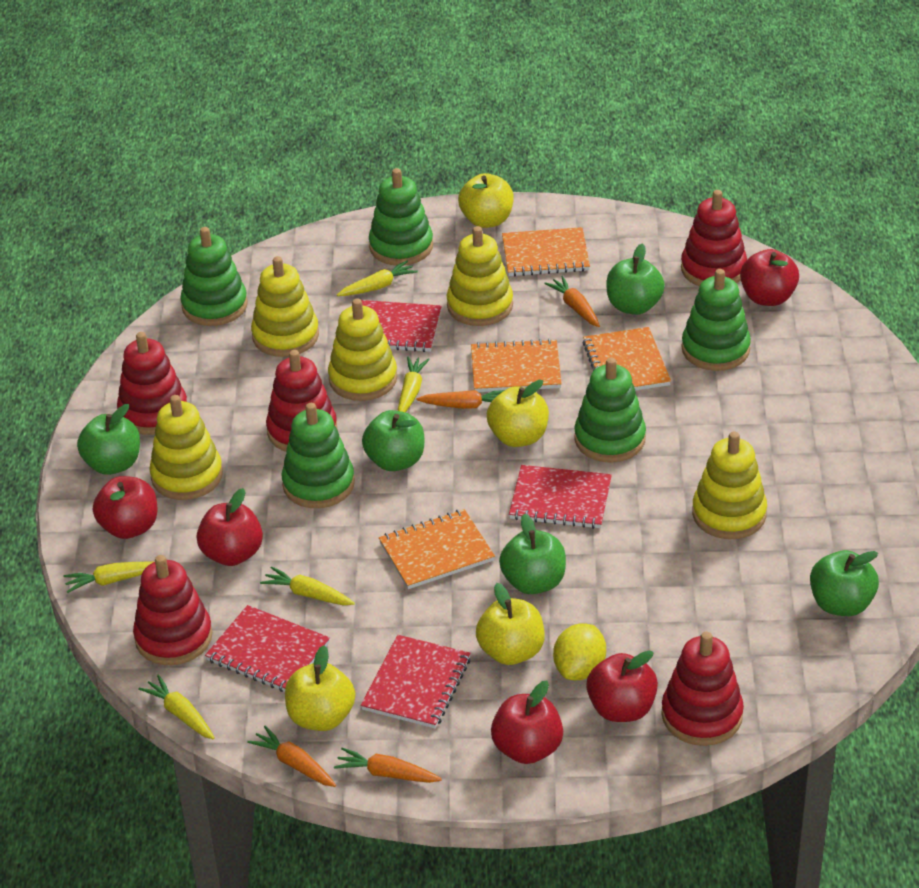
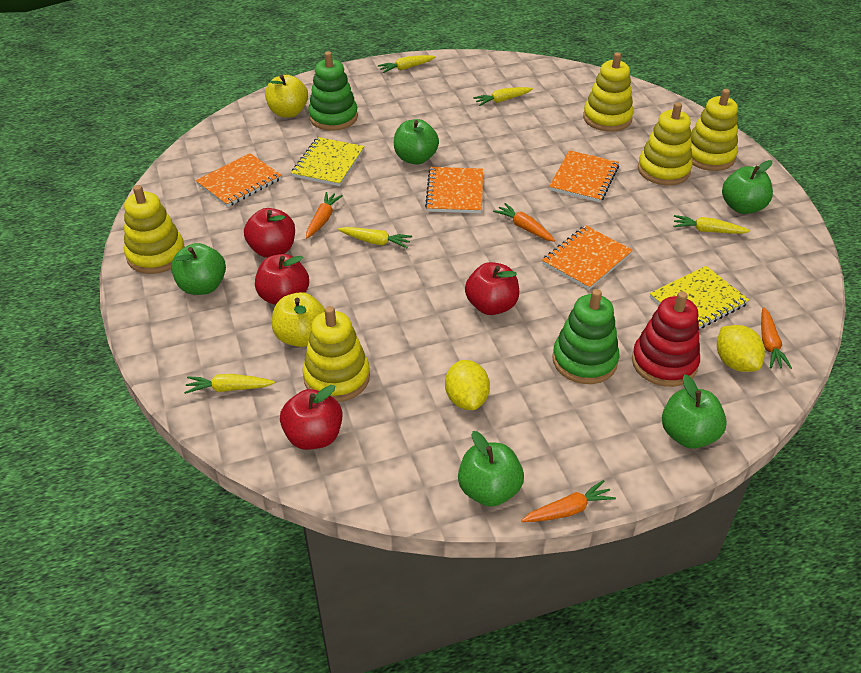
green stacking toy: [180,227,248,326] [282,403,355,508] [369,168,433,266] [574,357,646,463] [682,269,751,371] = 5 -> [308,51,358,131] [552,289,619,384] = 2
red apple: [93,476,158,539] [196,488,263,566] [491,681,563,764] [586,650,658,722] [740,249,799,306] = 5 -> [244,208,295,258] [255,254,309,305] [280,385,342,450] [465,262,519,315] = 4
red notebook: [205,605,330,692] [361,300,442,352] [361,635,471,728] [509,465,612,529] = 4 -> none = 0
red stacking toy: [117,332,187,435] [133,555,212,665] [266,350,337,452] [661,632,744,746] [681,190,747,286] = 5 -> [632,291,700,387] = 1
yellow apple: [285,645,355,731] [458,173,514,228] [476,583,545,665] [487,380,549,447] = 4 -> [265,75,308,117] [272,292,325,347] = 2
yellow lemon: [553,623,606,680] = 1 -> [445,360,490,410] [717,325,765,372] = 2
yellow notebook: none = 0 -> [291,137,365,186] [650,266,749,330] = 2

